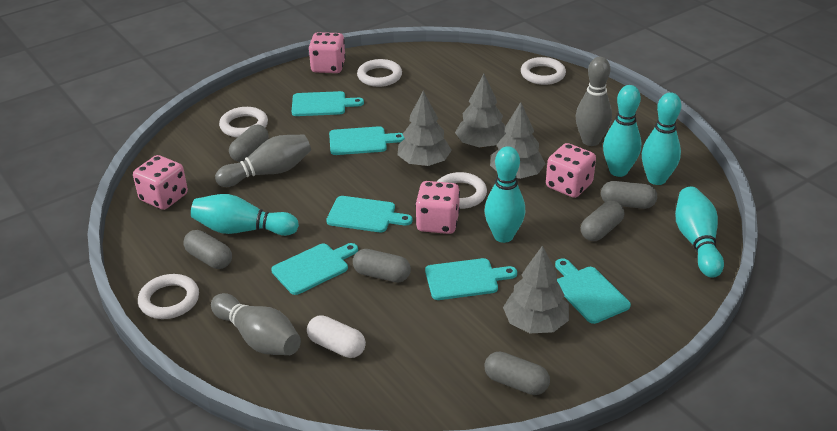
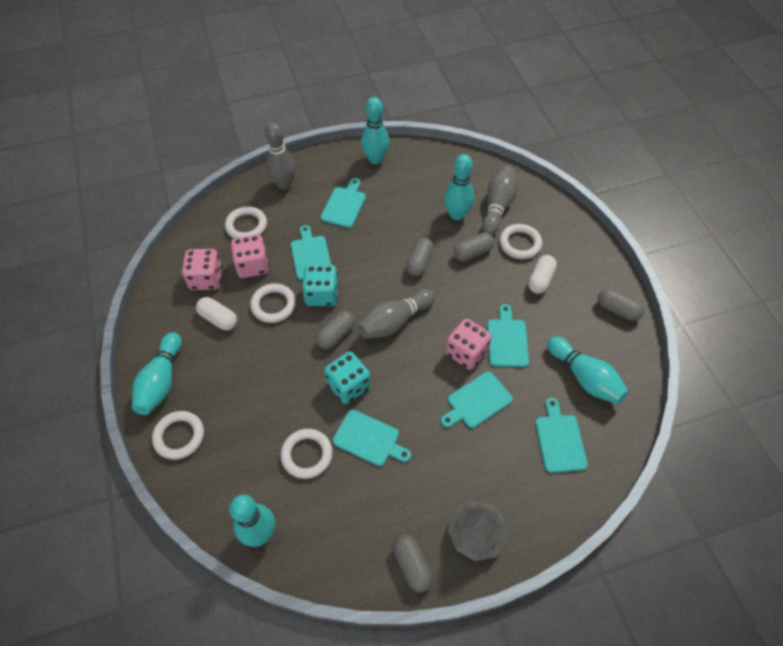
grey capsule: [183,230,232,269] [229,125,269,162] [353,249,411,283] [485,352,550,395] [581,201,624,241] [601,181,657,209] = 6 -> [316,310,355,349] [393,534,433,592] [406,238,434,276] [454,232,494,261] [598,288,644,321] = 5
grey tree: [398,91,452,166] [455,74,506,148] [490,102,546,179] [503,246,569,333] = 4 -> [448,501,508,561] = 1
pink dice: [133,155,188,210] [308,32,346,73] [415,181,460,234] [546,143,596,198] = 4 -> [182,249,222,290] [231,234,269,278] [446,318,492,370] = 3
turquoise dice: none = 0 -> [302,265,339,306] [324,351,371,404] = 2
white capsule: [307,315,366,358] = 1 -> [196,297,237,330] [528,255,557,294] = 2

